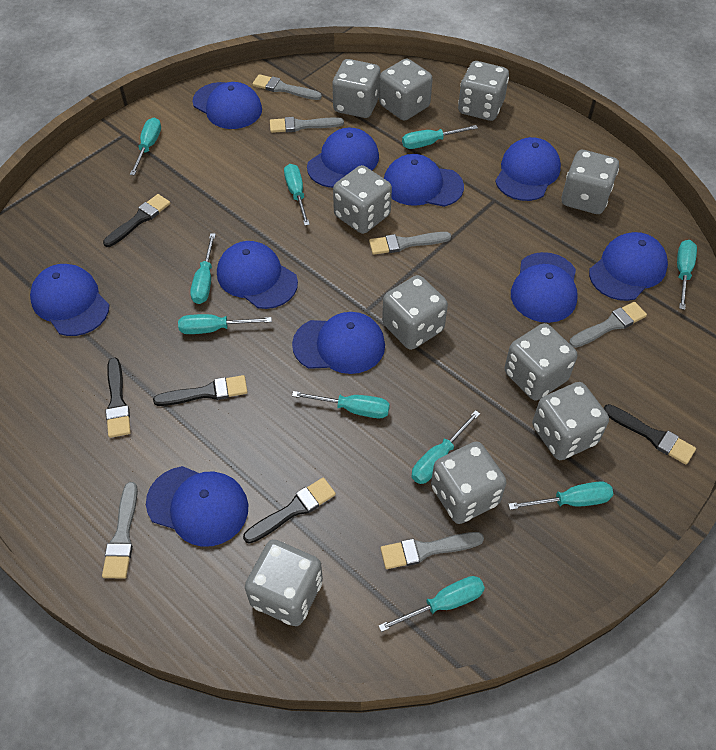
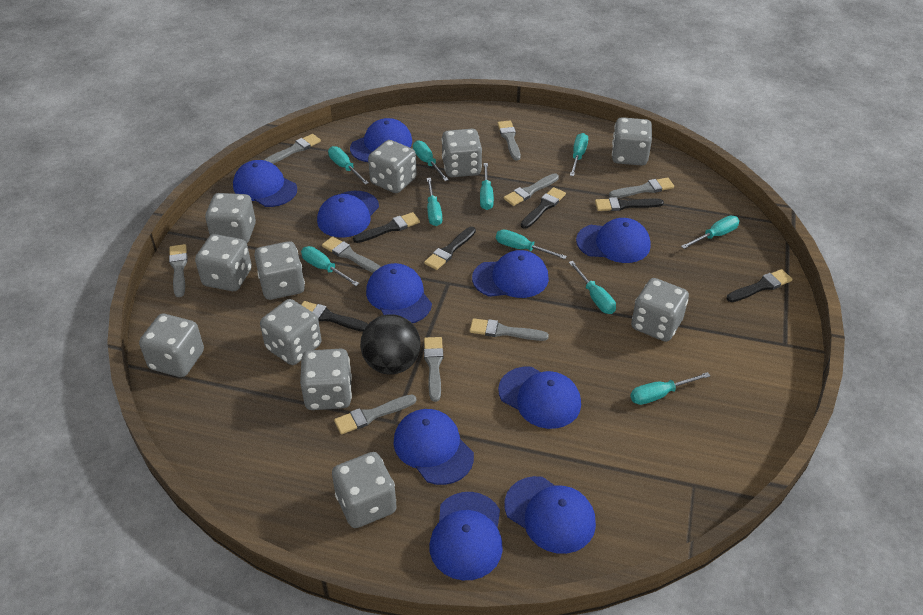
black ball: none = 0 -> [360,314,421,375] = 1
black brush: [103,194,170,247] [105,358,131,438] [153,375,248,406] [243,477,336,544] [603,404,696,465] = 5 -> [301,301,368,332] [353,212,420,243] [424,227,476,270] [521,187,566,229] [595,197,664,211] [727,269,793,302] = 6
grey brush: [102,482,138,579] [252,74,322,100] [270,117,344,133] [369,232,451,255] [381,532,484,569] [569,302,647,348] = 6 -> [169,244,188,297] [265,134,321,164] [322,236,380,273] [334,394,416,435] [424,337,443,402] [470,318,549,341] [497,120,521,161] [504,173,559,206] [609,177,674,198] = 9
grey dice: [245,539,323,626] [332,59,381,118] [333,165,392,234] [379,58,433,121] [382,275,448,350] [431,441,506,524] [458,61,509,121] [504,323,577,400] [532,382,609,460] [561,150,619,214] = 10 -> [139,314,204,377] [195,234,252,291] [205,193,256,243] [254,241,305,300] [260,299,321,365] [300,349,352,410] [332,452,397,528] [368,140,417,193] [442,129,482,177] [612,117,652,166] [631,278,689,342] = 11

